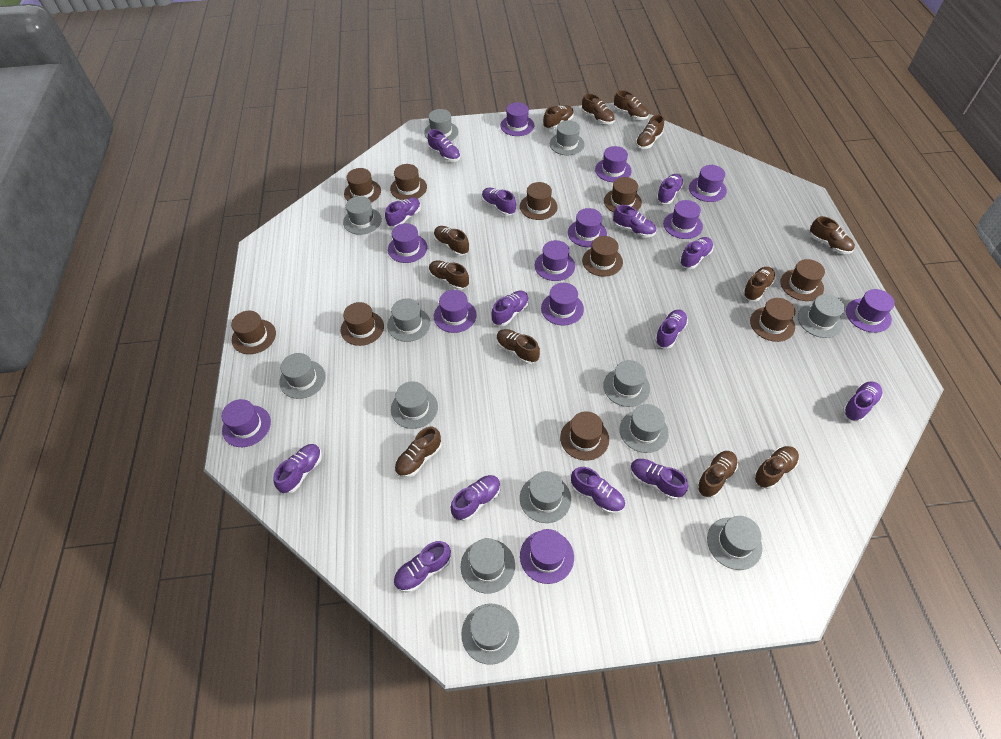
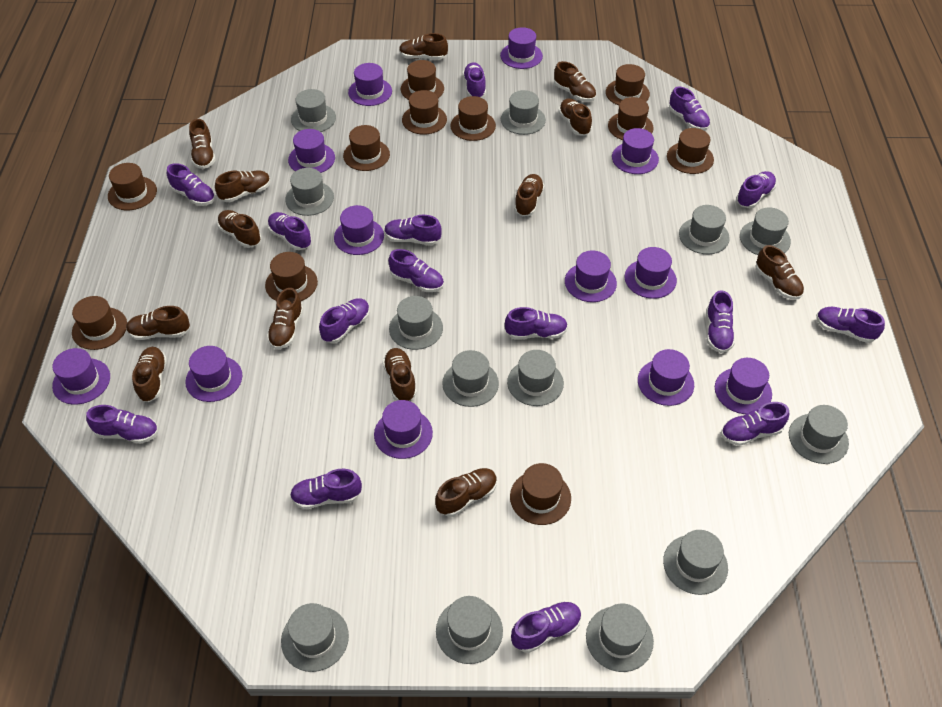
brown hat: [231,311,276,354] [341,302,384,346] [344,168,381,203] [390,164,427,200] [520,182,558,220] [560,411,609,461] [582,236,623,277] [604,177,642,213] [750,298,795,342] [780,259,825,301] = 10 -> [72,296,127,350] [108,163,157,210] [265,252,318,301] [343,125,390,171] [401,60,444,100] [402,90,447,135] [450,96,496,141] [510,463,571,525] [606,64,650,105] [608,97,654,140] [667,128,714,174] = 11
brown shoe: [395,427,441,478] [429,261,469,290] [434,226,469,256] [496,329,540,364] [543,106,574,130] [582,93,615,124] [614,90,649,120] [636,115,664,149] [696,451,738,498] [742,267,776,301] [754,446,799,489] [810,216,855,254] = 12 -> [126,306,190,340] [132,347,167,402] [189,119,216,169] [215,170,271,202] [217,210,261,248] [267,288,303,349] [383,348,417,401] [399,33,448,60] [435,468,497,517] [514,174,545,216] [554,61,596,102] [558,98,592,136] [755,245,804,300] = 13
purple shoe: [273,444,322,493] [385,197,421,228] [393,541,451,592] [428,129,461,162] [451,475,501,521] [482,188,516,216] [491,291,529,326] [571,467,625,514] [613,205,656,237] [630,459,688,500] [655,310,688,348] [656,174,684,204] [679,237,714,269] [842,381,882,422] = 14 -> [86,405,158,443] [167,163,215,206] [267,212,312,250] [290,469,362,509] [319,298,370,343] [384,215,442,245] [388,249,444,292] [463,62,486,98] [505,307,568,340] [511,601,582,653] [669,87,710,131] [706,290,735,353] [721,402,789,446] [736,171,776,208] [816,307,885,343] = 15

